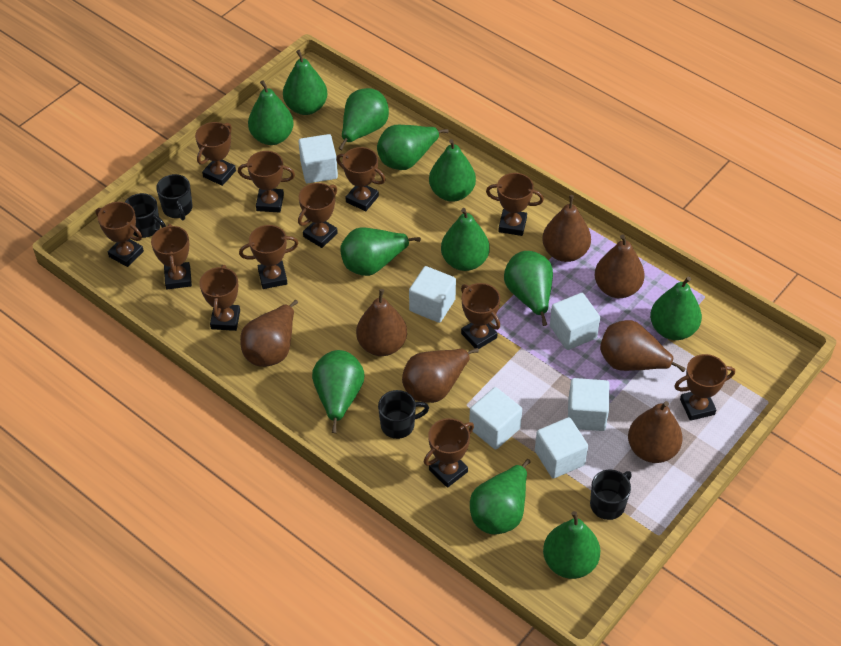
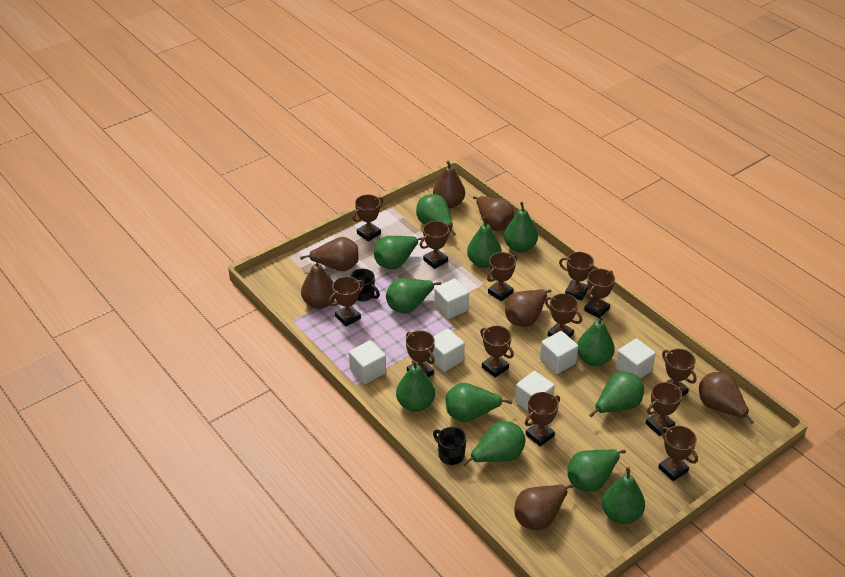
black mug: [125,193,166,238] [156,174,193,220] [378,390,429,439] [590,470,632,520] = 4 -> [350,268,380,301] [433,427,467,465] = 2
brown trophy: [96,202,144,267] [151,224,192,289] [195,122,236,186] [199,265,240,331] [238,151,295,213] [239,225,299,289] [298,183,338,248] [336,147,385,211] [424,418,474,488] [461,283,500,349] [486,173,544,236] [674,354,735,421] = 12 -> [328,276,365,327] [352,194,383,242] [406,330,435,377] [420,221,452,269] [480,326,514,378] [487,252,517,301] [525,392,560,446] [545,293,582,337] [559,252,598,301] [584,269,615,319] [645,382,683,436] [658,426,698,481] [662,349,697,396] = 13

